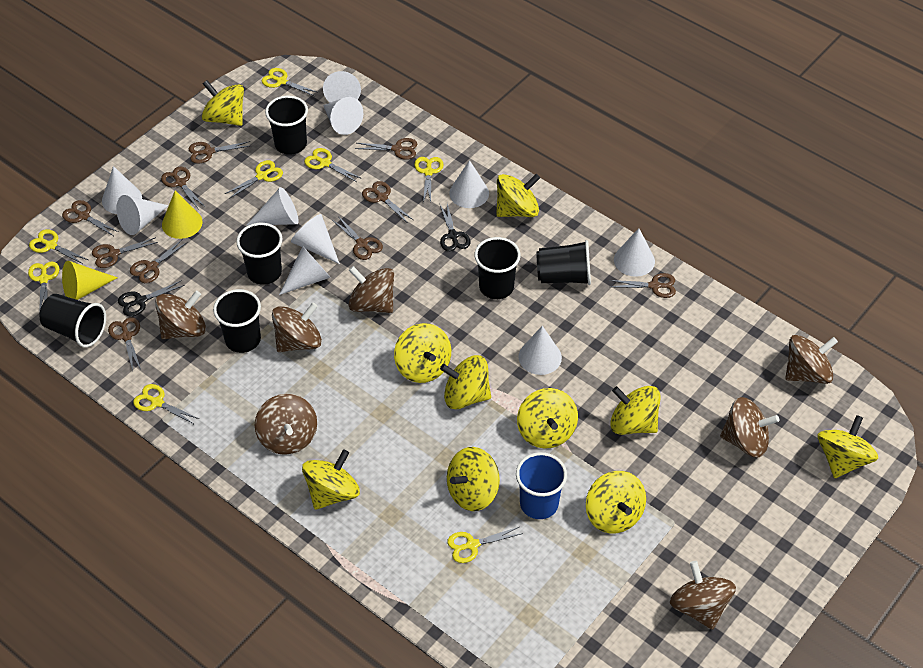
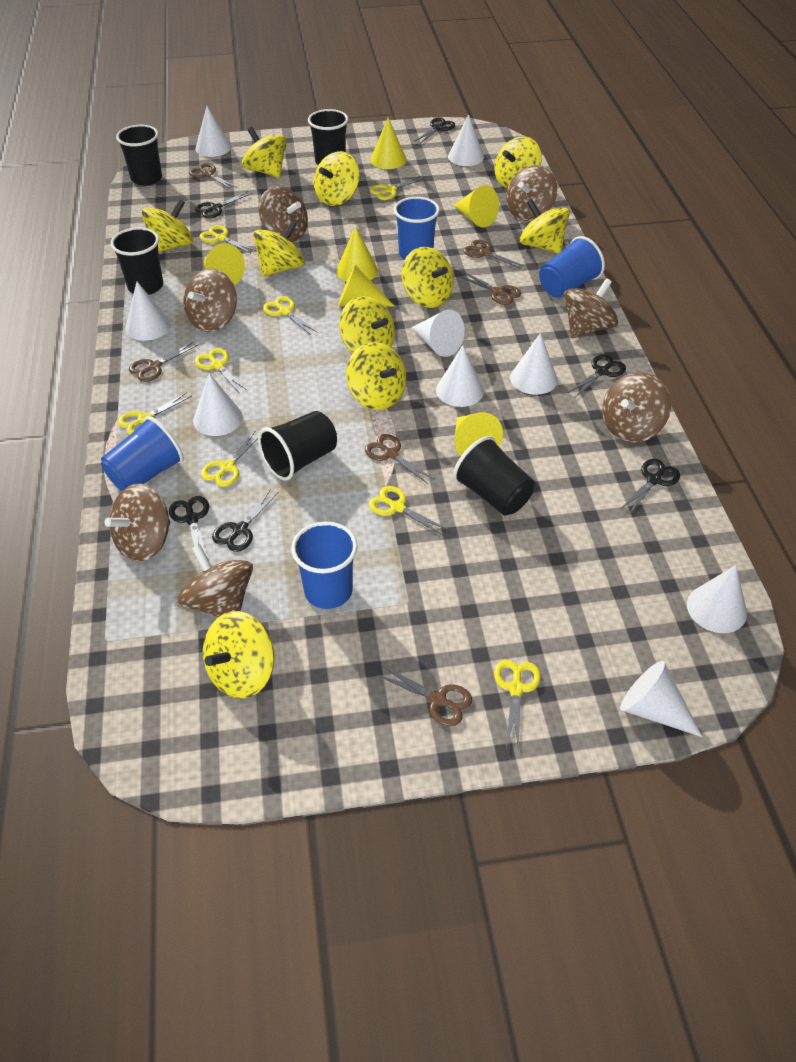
black cup: [40,294,106,348] [213,289,261,353] [236,223,282,285] [265,96,308,155] [474,237,521,299] [536,240,591,285] = 6 -> [111,227,163,295] [116,125,162,186] [258,411,337,481] [308,109,348,165] [453,436,534,515] = 5
black scissors: [118,280,185,316] [440,204,471,251] = 2 -> [169,496,209,563] [195,191,252,218] [212,489,279,552] [414,118,455,144] [568,354,626,397] [621,459,680,513] = 6
blue cup: [516,452,567,519] = 1 -> [101,416,184,491] [291,522,357,609] [394,197,440,260] [539,236,605,298] = 4
brown scissors: [62,200,119,236] [92,237,158,268] [108,317,141,371] [130,239,188,283] [161,166,205,210] [189,141,250,164] [332,216,383,260] [355,138,417,160] [362,181,413,222] [609,273,676,298] = 10 -> [129,342,198,382] [189,163,236,190] [365,434,435,484] [375,665,472,726] [458,272,522,305] [463,240,524,269] = 6
white cone: [102,166,142,214] [116,195,169,235] [246,187,299,226] [279,246,331,295] [291,214,340,264] [323,71,361,102] [323,97,363,135] [449,160,489,208] [518,326,562,375] [614,228,655,277] = 10 -> [125,282,171,341] [193,373,243,436] [195,106,231,157] [412,310,465,357] [436,345,484,407] [448,114,484,166] [510,333,558,395] [620,661,702,737] [687,565,747,633] = 9
yellow cone: [62,261,118,300] [162,191,203,239] = 2 -> [203,243,245,285] [336,226,378,282] [338,265,395,307] [370,118,407,169] [453,185,499,228] [454,412,503,456] = 6

